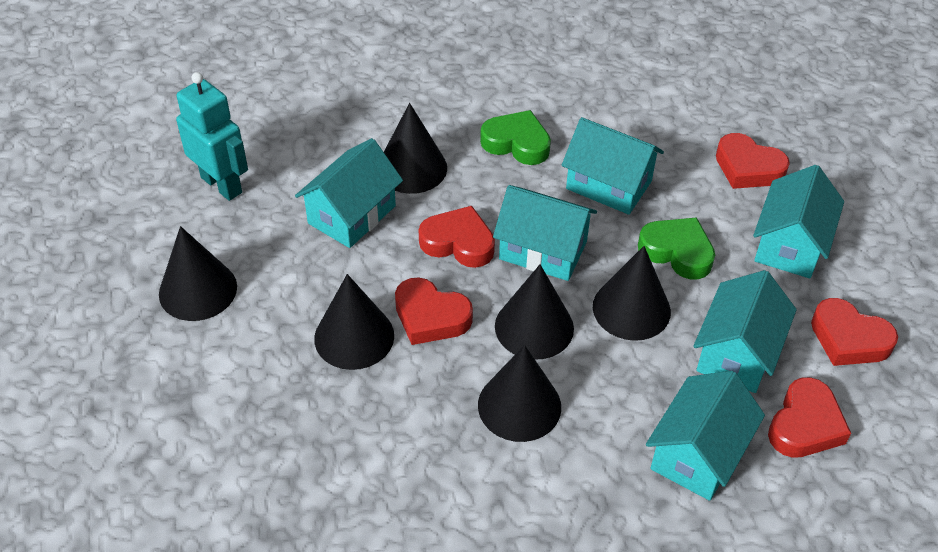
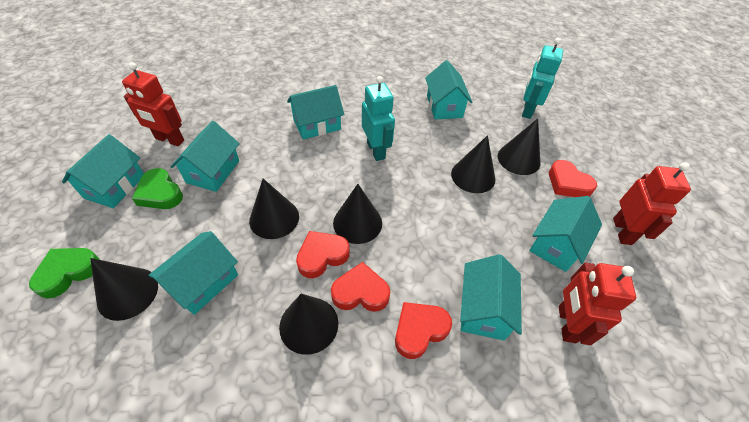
red heart: [395,277,473,345] [419,206,495,268] [716,133,790,189] [768,377,851,458] [811,298,898,366] = 5 -> [296,231,350,278] [331,262,390,312] [395,302,452,359] [549,160,597,197] = 4
red robot: none = 0 -> [122,62,184,146] [559,262,636,345] [613,162,691,245] = 3
turquoise house: [295,138,403,248] [493,185,597,281] [562,117,664,215] [646,371,765,501] [693,270,797,393] [753,165,844,278] = 6 -> [62,134,144,208] [148,231,238,315] [171,121,240,192] [287,85,344,140] [425,60,472,119] [460,254,522,341] [529,196,602,272] = 7
turquoise robot: [176,72,248,201] = 1 -> [362,76,395,161] [522,38,563,119] = 2

